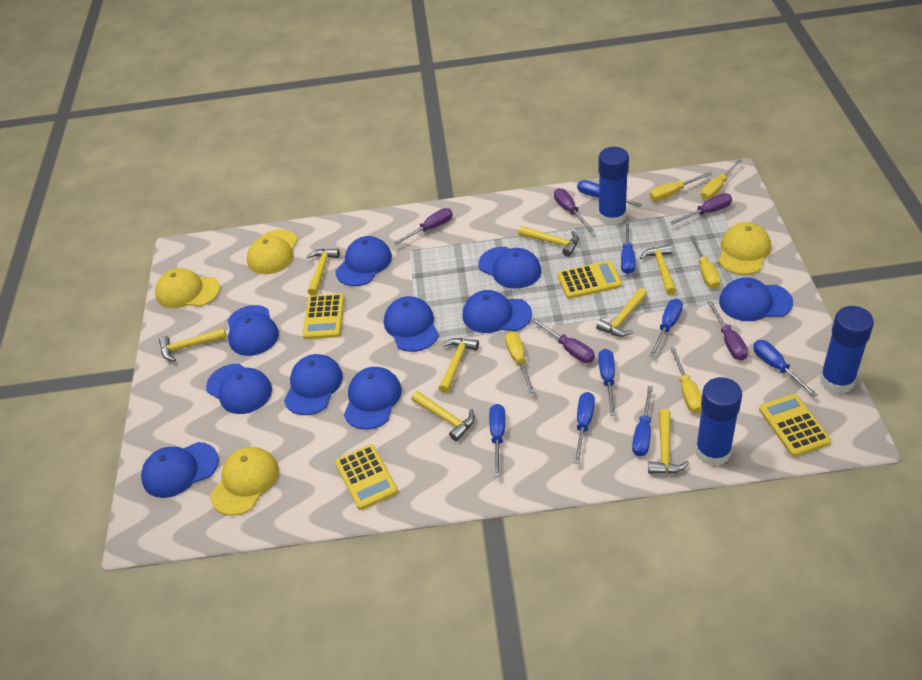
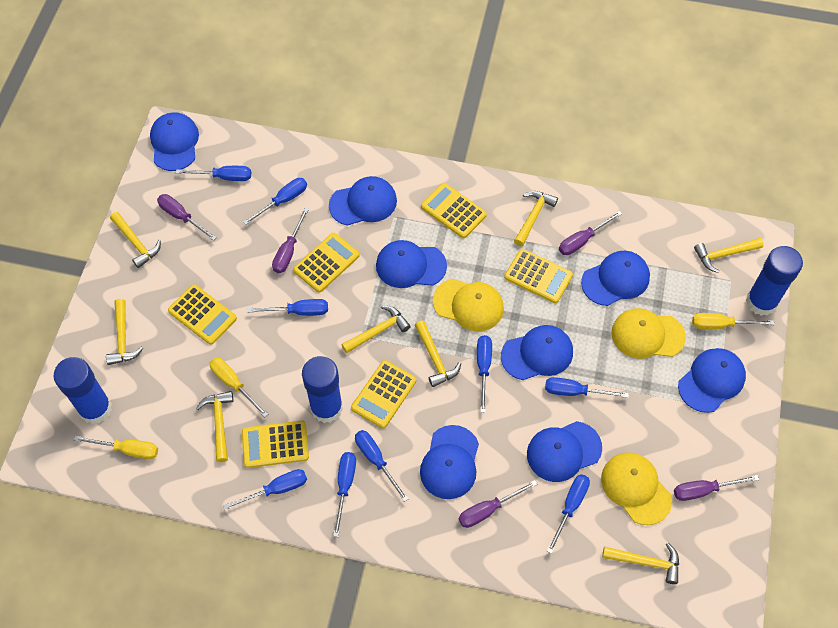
blue cap: [141,442,219,498] [206,364,272,414] [227,305,279,356] [284,354,343,415] [335,236,392,286] [344,367,402,430] [384,296,439,352] [463,290,532,333] [479,247,541,289] [719,277,793,321] = 10 -> [150,113,199,171] [329,176,397,226] [376,240,447,288] [420,425,479,499] [501,325,573,380] [527,421,602,482] [581,251,650,306] [678,348,746,413] = 8
blue screwdriver: [489,404,505,477] [574,392,595,464] [577,180,642,207] [598,349,616,416] [621,221,635,274] [632,386,653,457] [649,299,683,357] [753,340,818,397] = 8 -> [176,166,251,181] [223,469,307,510] [243,178,307,225] [248,299,328,316] [333,452,356,537] [355,430,408,502] [477,335,492,413] [545,377,629,398] [547,474,590,554] = 9
yellow calculator: [303,294,345,339] [335,444,398,510] [557,261,622,299] [759,394,831,457] = 4 -> [168,284,237,345] [242,421,309,468] [293,233,360,293] [351,360,416,428] [421,183,487,238] [504,249,573,303] = 6
yellow cap: [155,268,220,308] [210,447,279,516] [247,229,298,274] [719,222,771,275] = 4 -> [433,279,504,331] [601,453,672,525] [611,308,686,359] = 3
yellow screwdriver: [505,331,534,393] [650,172,712,201] [670,347,702,413] [690,235,721,289] [701,159,742,200] = 5 -> [74,436,158,459] [210,358,268,417] [692,313,774,330] = 3

